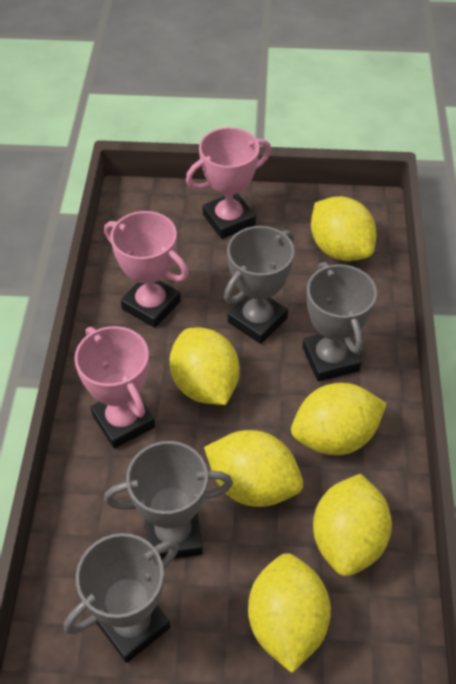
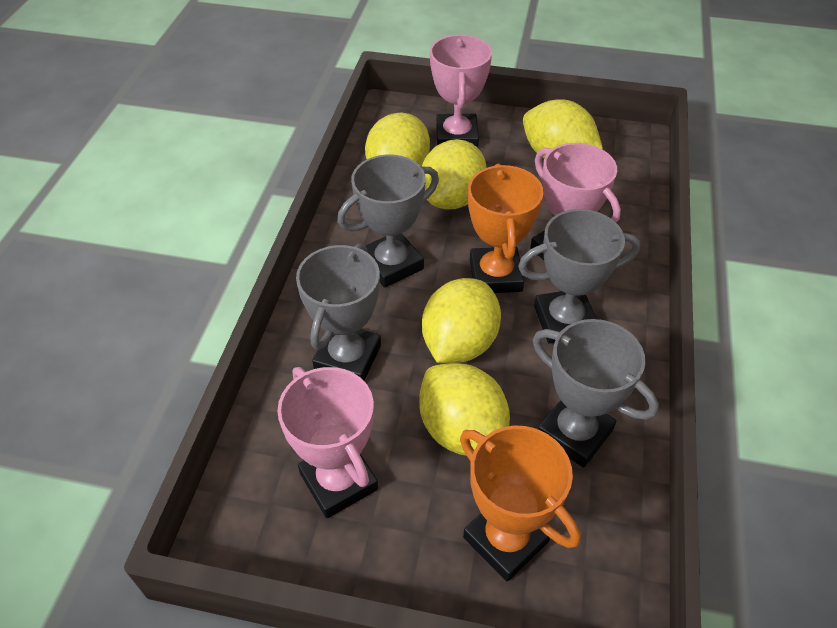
orange trophy: none = 0 -> [460,426,581,581] [468,164,544,293] = 2
yellow lemon: [169,328,240,405] [204,430,303,507] [248,553,331,673] [291,383,387,455] [311,196,376,261] [313,474,392,576] = 6 -> [365,112,430,167] [419,363,510,456] [422,139,487,210] [422,278,501,363] [523,99,603,159] = 5

